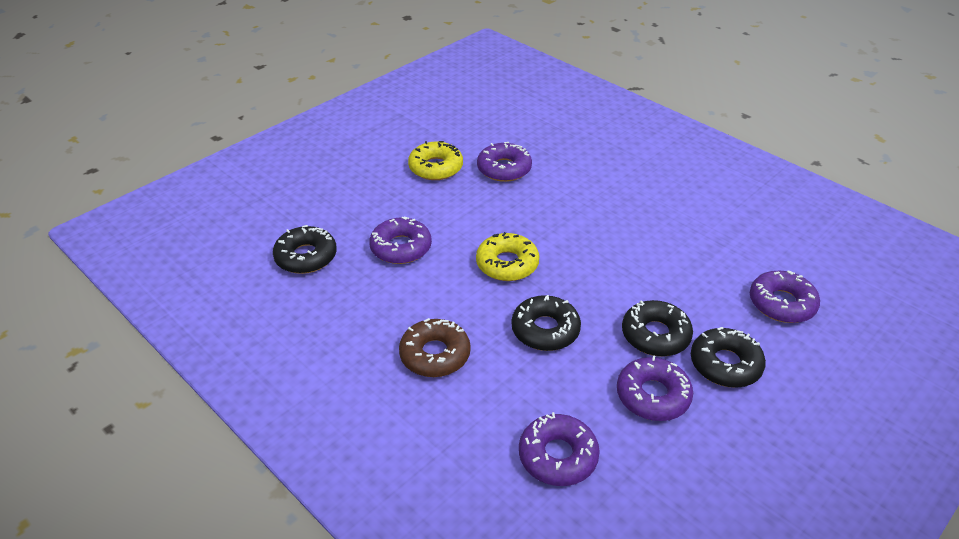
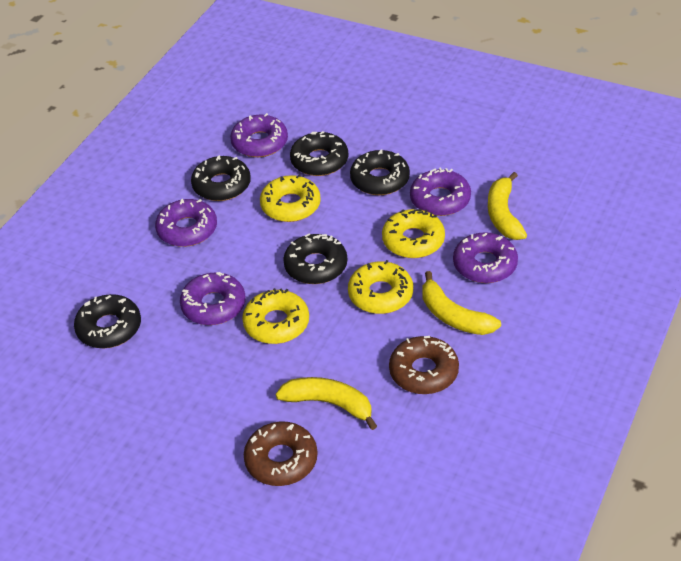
black donut: [273,225,337,274] [511,295,581,351] [622,300,693,357] [691,327,766,388] = 4 -> [74,294,141,348] [191,155,251,201] [283,234,347,284] [290,131,348,176] [350,149,410,195] = 5
brown donut: [399,318,471,377] = 1 -> [244,422,318,486] [389,336,459,394] = 2
yellow banana: none = 0 -> [275,377,377,430] [422,271,501,335] [488,172,527,240] = 3
yellow donut: [408,141,463,180] [476,232,539,281] = 2 -> [242,288,309,344] [260,174,321,222] [348,260,413,314] [382,209,445,258] = 4

